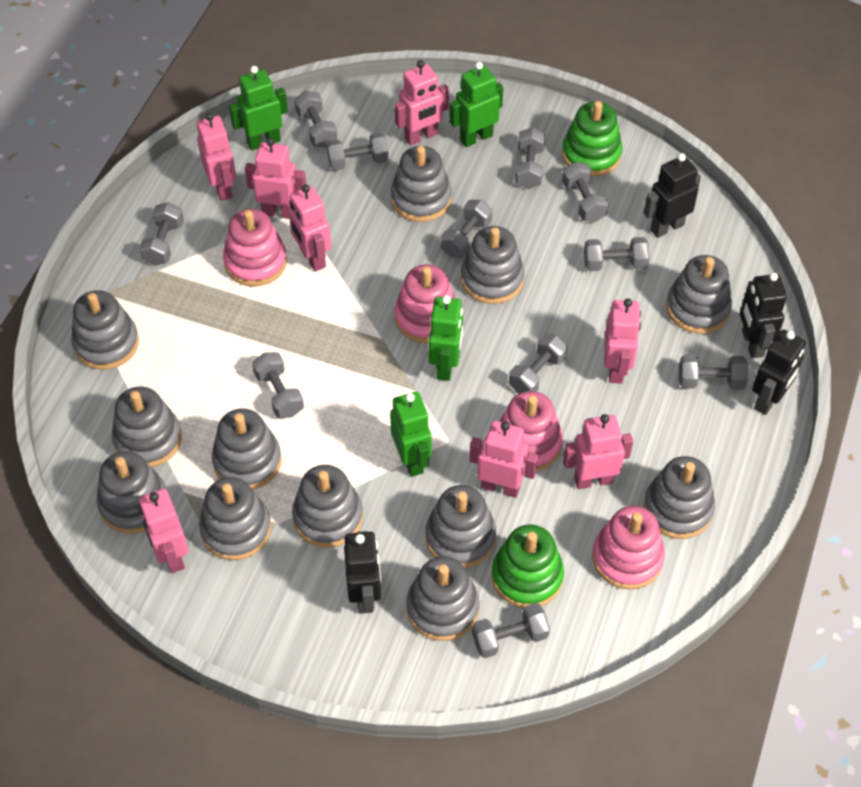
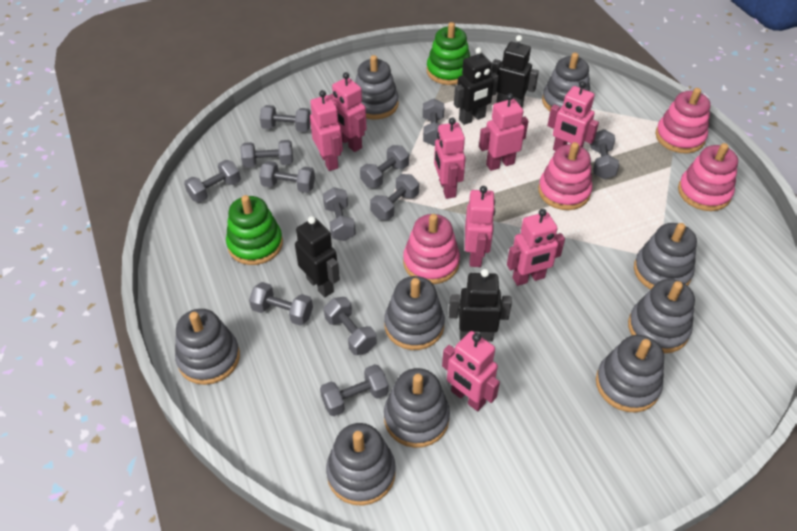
green robot: [229,66,288,151] [390,392,432,477] [429,295,463,381] [449,62,503,147] = 4 -> none = 0
grey dumbbell: [139,202,184,266] [252,352,304,418] [294,91,337,148] [326,132,389,171] [441,200,492,258] [472,603,550,658] [509,334,567,394] [515,127,545,189] [562,162,609,222] [584,237,650,271] [679,355,748,390] = 11 -> [184,160,241,203] [240,140,293,168] [249,282,313,326] [259,161,315,193] [260,105,311,132] [320,364,389,416] [323,187,356,241] [324,297,377,355] [360,145,409,188] [370,174,419,220] [423,99,444,146] [590,129,619,179] = 12
grey stacking toy: [71,290,139,370] [97,451,167,534] [112,386,182,467] [199,477,271,560] [212,408,282,489] [292,465,363,548] [391,146,452,222] [406,556,479,641] [425,485,496,568] [461,226,524,304] [643,456,715,539] [666,255,732,334] = 12 -> [175,309,240,385] [326,423,396,506] [355,55,399,120] [384,276,445,350] [384,368,450,448] [542,53,590,111] [596,335,664,412] [628,279,695,354] [634,223,697,289] = 9

